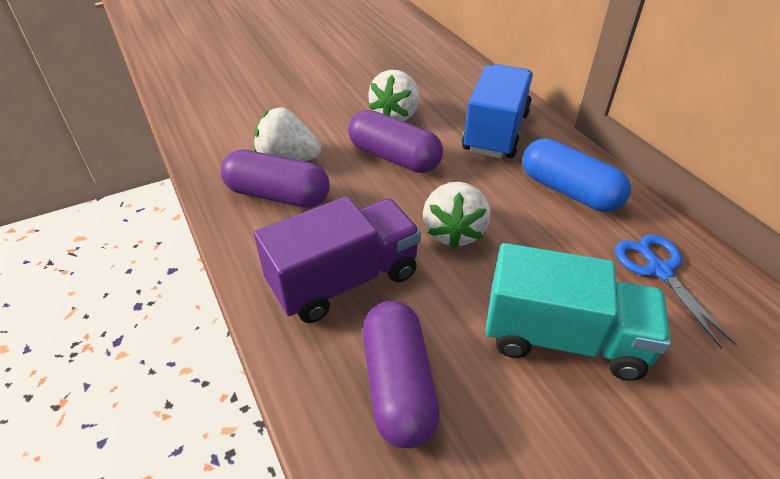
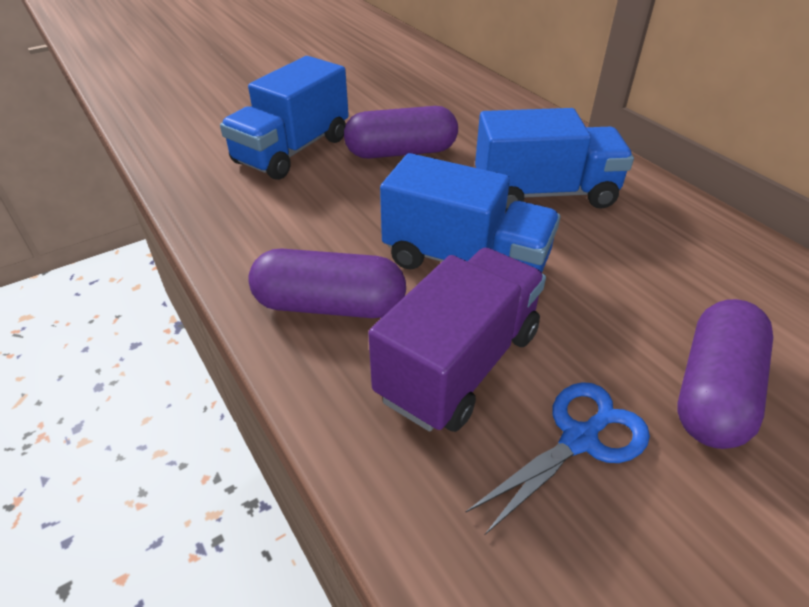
blue capsule: [522,139,631,212] = 1 -> none = 0
blue truck: [462,64,533,159] = 1 -> [220,56,349,180] [380,153,560,273] [475,108,634,212] = 3
turquoise truck: [485,243,671,381] = 1 -> none = 0
white strawberry: [254,108,321,161] [368,70,419,121] [423,182,490,249] = 3 -> none = 0

